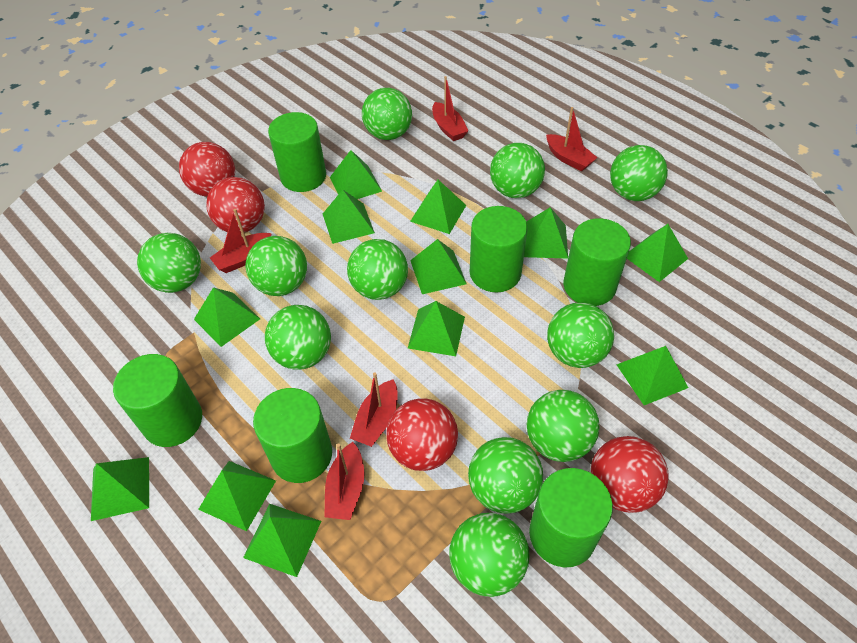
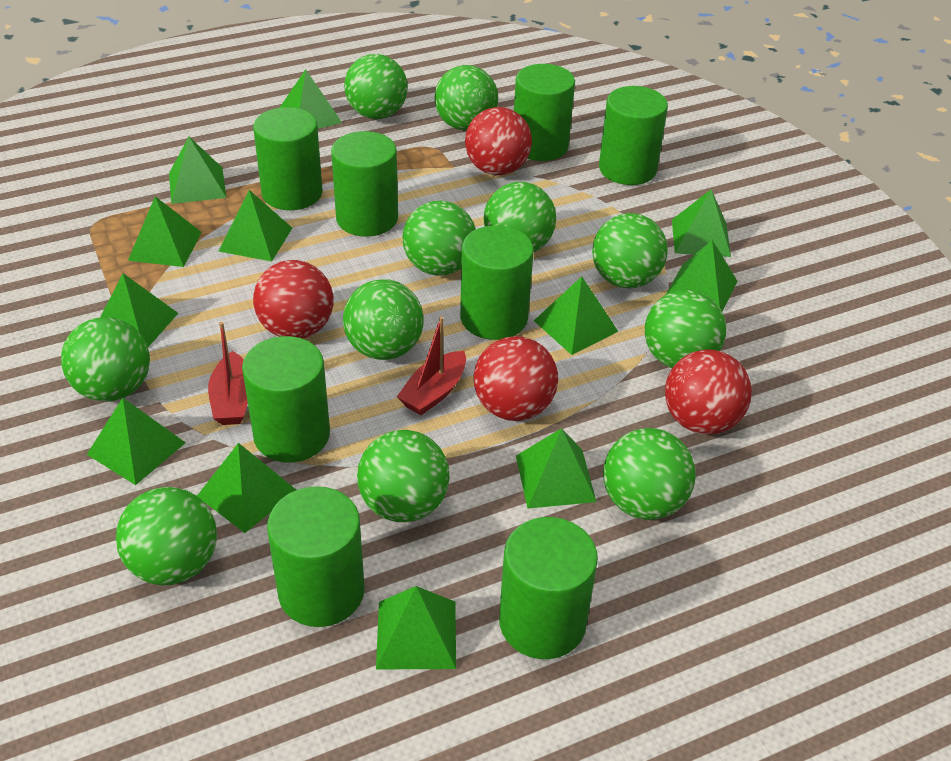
green cylinder: [113,354,202,447] [253,388,332,483] [268,112,326,192] [470,206,528,292] [529,468,613,567] [563,218,631,306] = 6 -> [242,336,330,462] [253,107,323,210] [267,486,365,627] [331,131,398,237] [460,225,534,340] [499,517,598,659] [514,64,575,161] [599,86,668,185] = 8
red boat: [210,209,272,273] [324,442,364,520] [350,372,398,447] [432,76,469,141] [546,107,598,171] = 5 -> [208,322,248,425] [397,316,466,415] = 2

